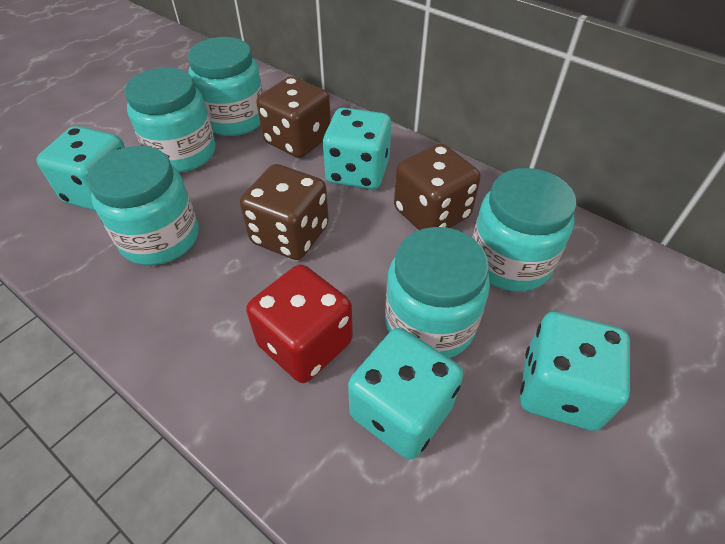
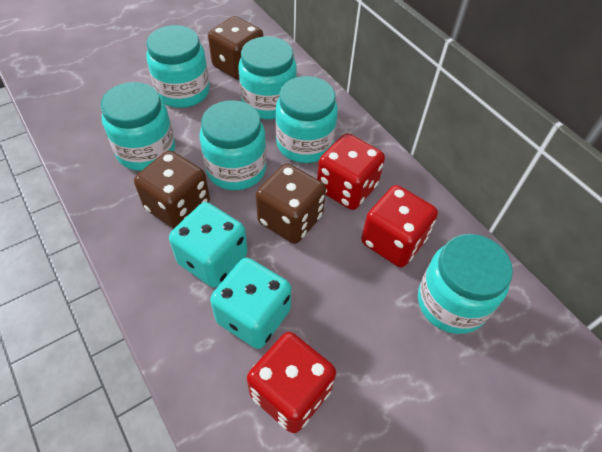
red dice: [246,264,353,383] = 1 -> [247,332,336,433] [317,133,385,210] [361,185,438,267] = 3
turquoise dice: [36,126,125,211] [323,108,391,190] [348,328,463,459] [520,312,630,431] = 4 -> [169,202,248,287] [210,258,291,349] = 2
turquoise jar: [88,146,198,265] [125,68,215,173] [188,37,263,136] [385,227,490,358] [473,168,576,292] = 5 -> [100,82,175,171] [146,25,210,108] [199,100,267,190] [238,36,297,120] [275,76,338,163] [418,234,513,334] = 6

